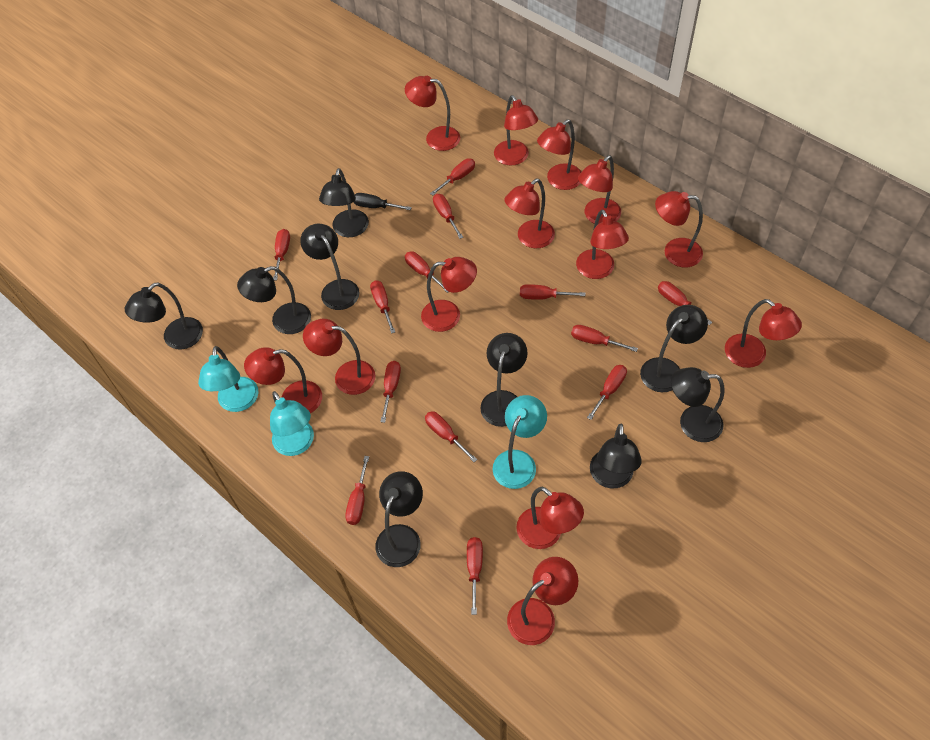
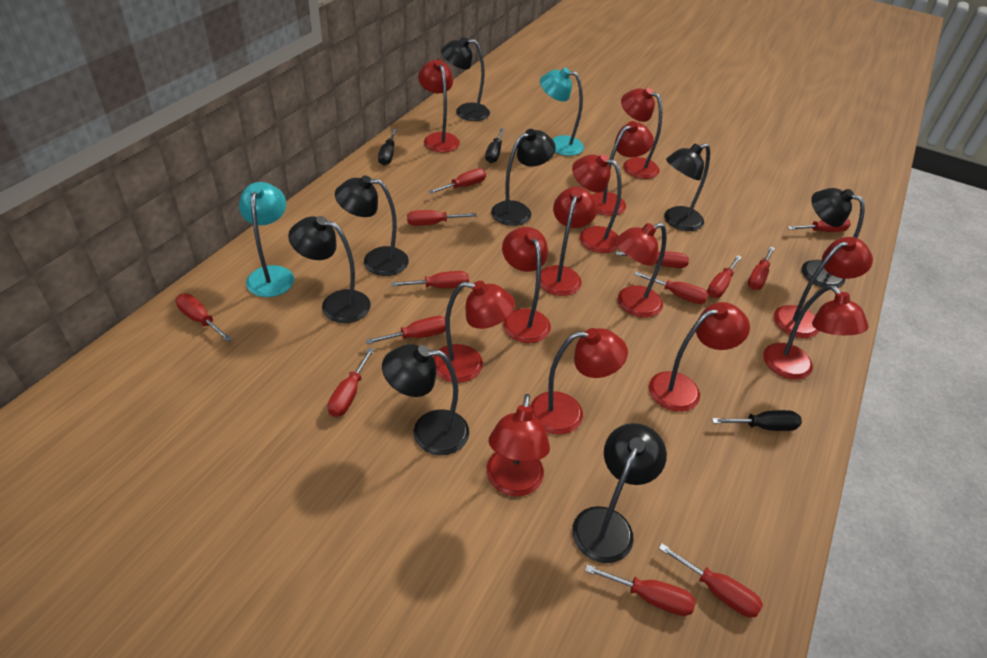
black lamp: [125,282,203,350] [237,266,311,334] [300,224,359,310] [319,168,369,237] [375,471,423,567] [480,333,528,427] [590,424,642,488] [640,305,708,392] [671,367,725,442] = 9 -> [288,216,371,323] [335,175,409,276] [382,344,469,455] [441,37,490,121] [491,129,556,226] [572,423,667,563] [665,143,710,231] [802,188,865,288] = 8
black screwdriver: [353,193,412,210] = 1 -> [378,129,397,166] [485,128,505,163] [712,410,802,431] = 3
turquoise lamp: [198,346,259,412] [270,391,314,456] [493,395,547,489] = 3 -> [239,182,294,297] [540,68,584,156] = 2

